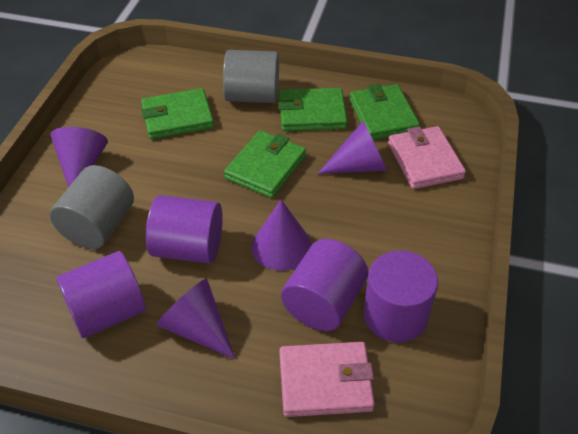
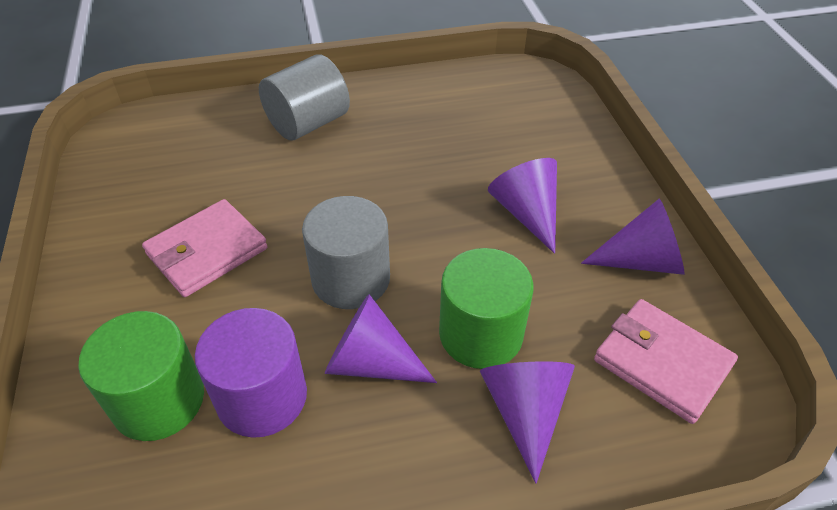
green cylinder: none = 0 -> [78,311,204,441] [439,248,534,369] = 2
green wallet: [141,88,214,139] [224,130,306,198] [278,88,347,131] [350,84,420,140] = 4 -> none = 0
purple cylinder: [56,251,146,338] [146,195,223,263] [281,239,368,331] [363,250,438,342] = 4 -> [195,308,307,438] = 1

